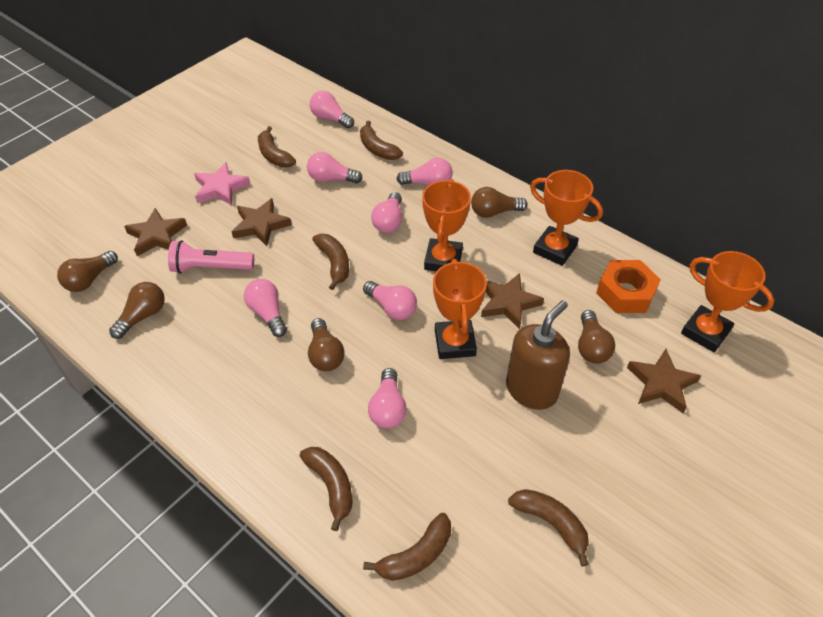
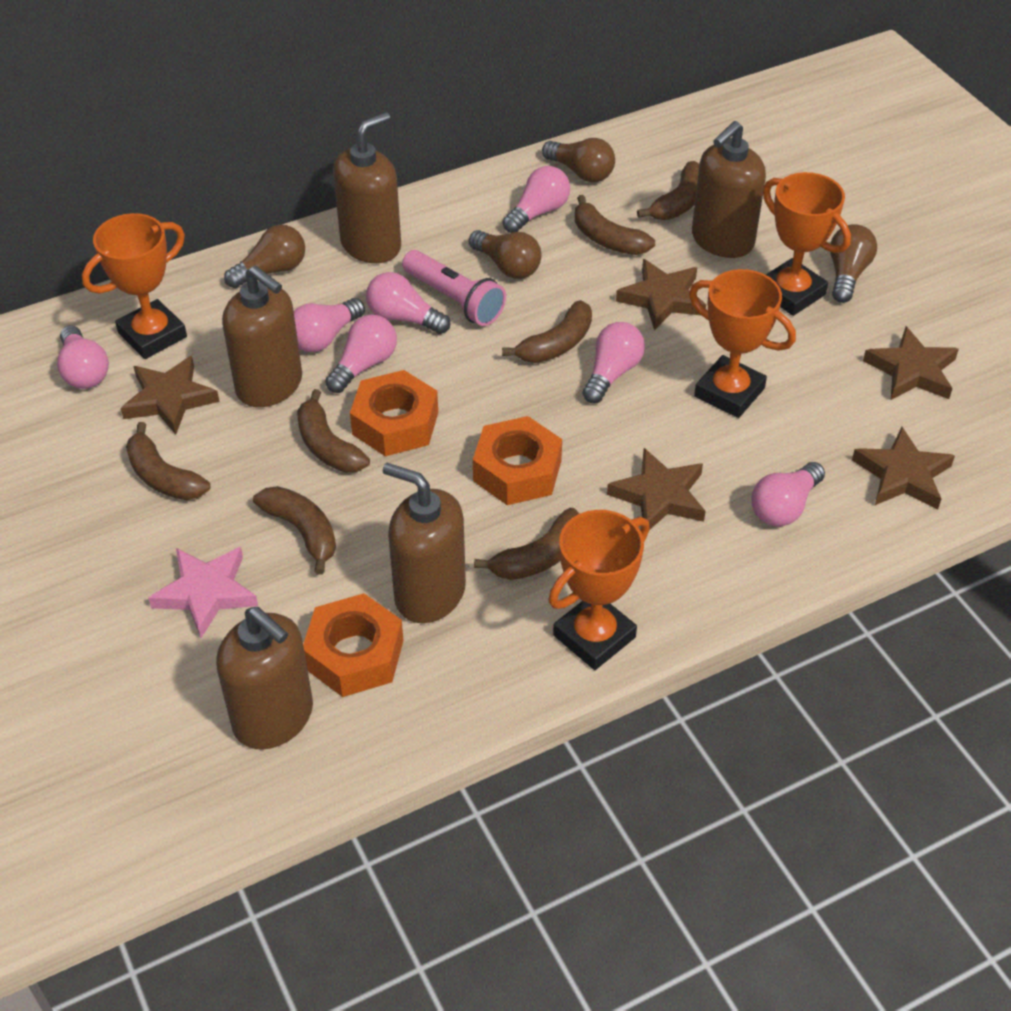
brown banana: [258,126,296,167] [300,447,352,531] [312,234,349,290] [360,121,403,160] [363,513,451,581] [508,489,589,567] = 6 -> [126,422,210,500] [253,486,336,575] [297,389,370,473] [474,508,580,580] [502,300,592,363] [575,195,655,255] [637,161,699,220] = 7
brown light bulb: [57,251,118,292] [109,282,165,339] [308,318,345,371] [471,187,528,218] [578,310,615,364] = 5 -> [224,225,305,288] [469,230,542,279] [542,138,615,182] [830,224,877,303] = 4
brown soap dispenser: [506,300,570,410] = 1 -> [216,607,313,750] [222,266,302,407] [333,112,401,263] [383,463,466,623] [692,121,766,258] = 5
brown star: [124,208,187,256] [231,198,292,246] [481,273,544,329] [627,349,701,413] = 4 -> [121,356,220,435] [607,448,706,529] [616,259,706,331] [852,427,955,509] [863,326,959,400] = 5
orange nut: [596,260,661,313] = 1 -> [303,593,404,697] [350,370,438,456] [473,416,562,505] = 3

